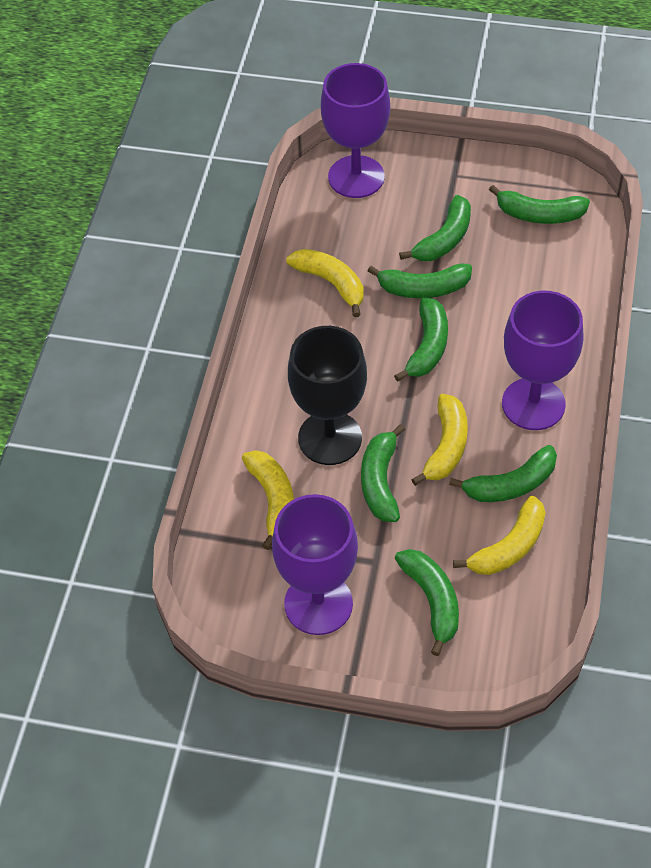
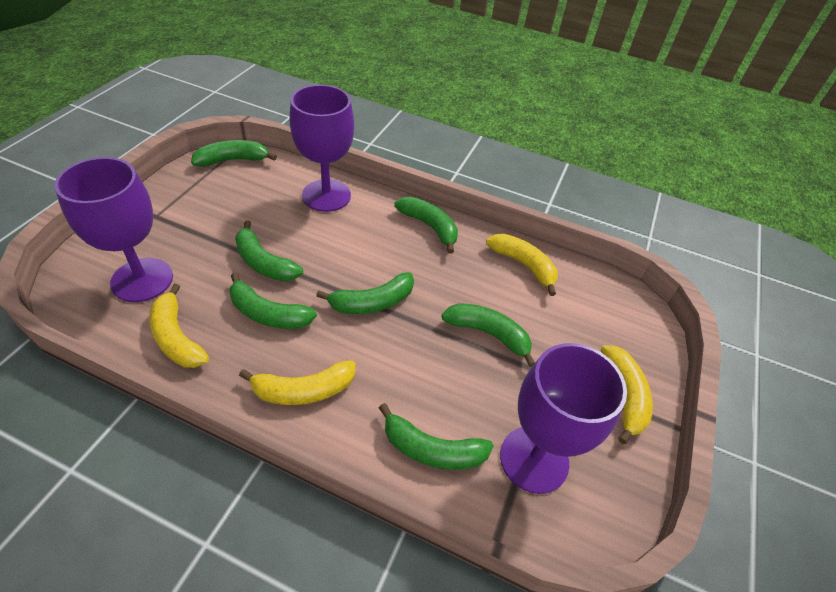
black goblet: [288,326,367,465] = 1 -> none = 0

